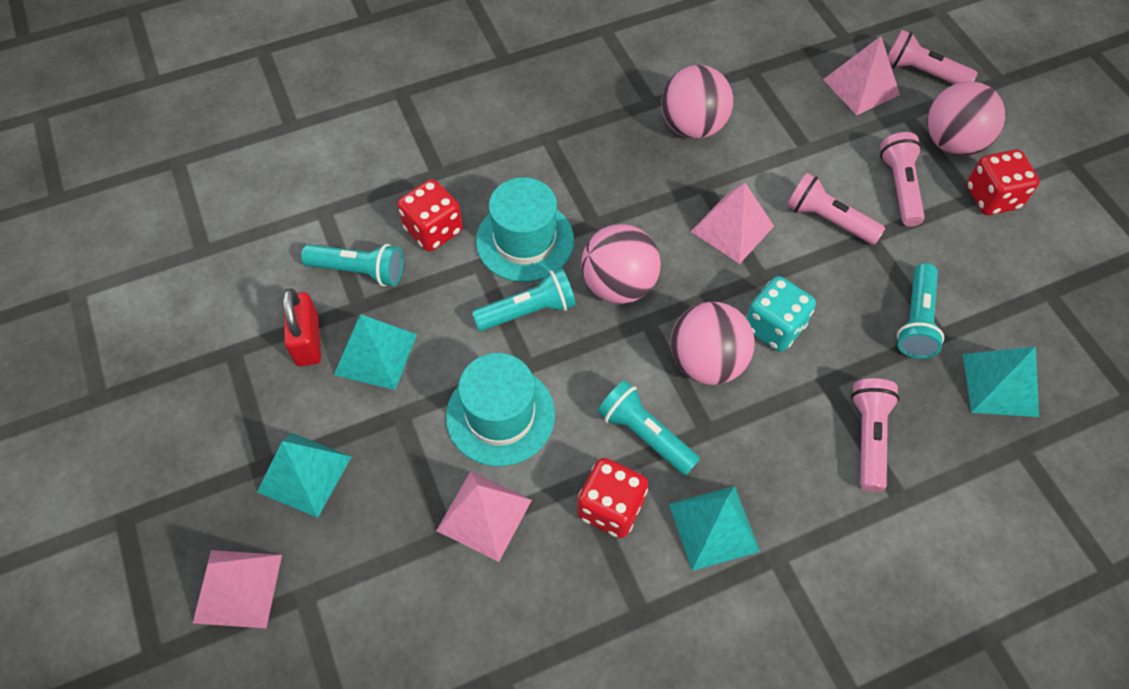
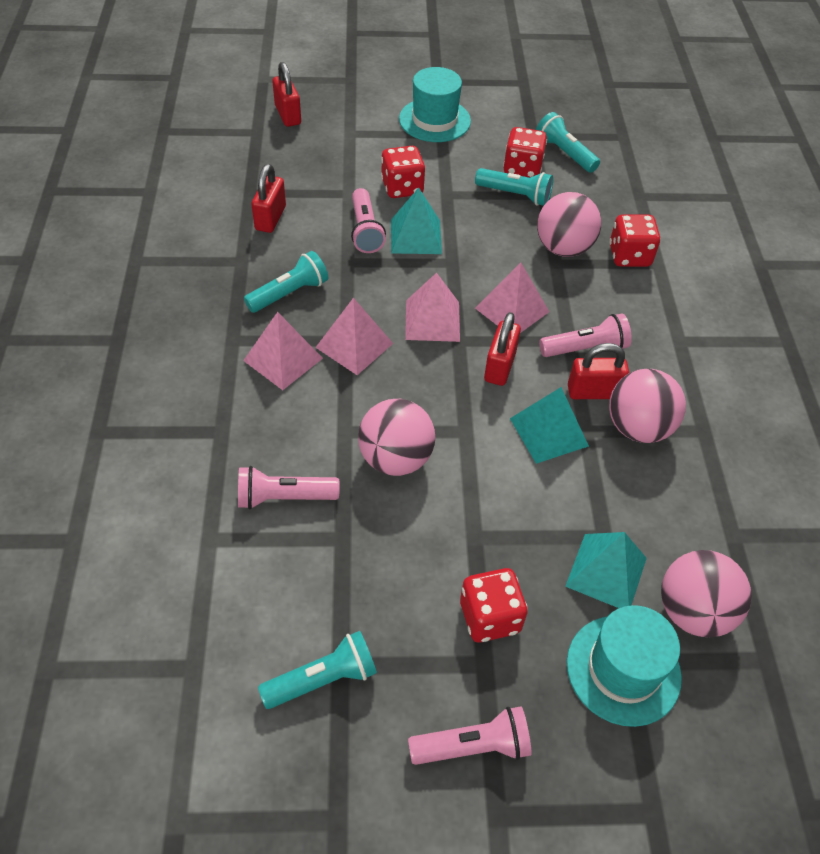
red dice: [398,179,463,251] [577,458,648,538] [967,150,1040,215] = 3 -> [381,146,425,198] [460,568,528,642] [503,127,547,178] [609,214,661,267] = 4
red padlock: [283,288,321,366] = 1 -> [251,164,286,233] [272,62,301,127] [484,312,521,386] [568,343,629,399] = 4
turquoise dice: [746,276,816,352] = 1 -> none = 0
turquoise pyramid: [257,433,352,518] [334,315,417,390] [669,486,760,571] [963,346,1039,417] = 4 -> [391,188,442,254] [510,387,589,464] [565,532,647,608] = 3

